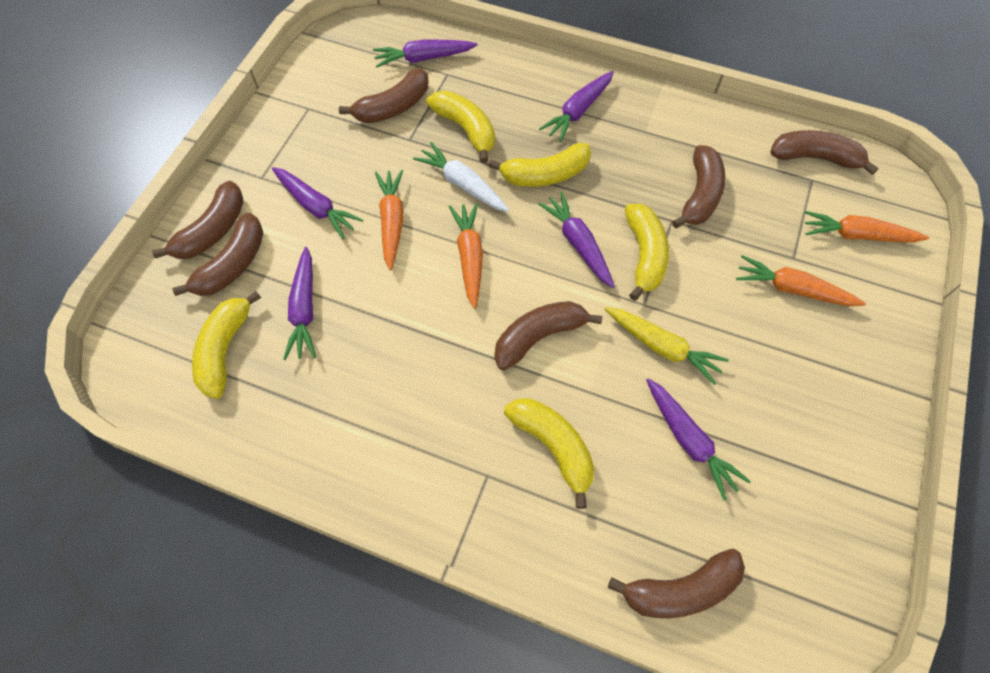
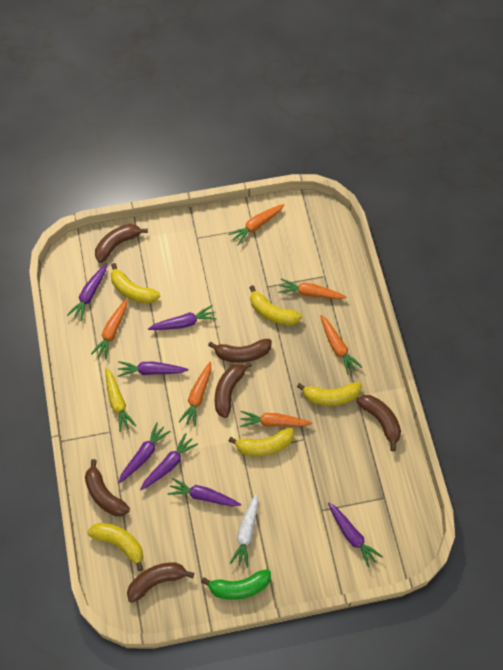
brown banana: [152,181,244,259] [172,213,263,296] [339,68,429,123] [494,301,603,371] [608,549,745,618] [672,145,726,229] [770,130,878,175] = 7 -> [85,459,130,516] [95,224,148,263] [127,562,194,603] [208,339,272,363] [215,362,252,418] [357,395,401,451] = 6
green banana: none = 0 -> [201,569,271,600] = 1
orange carrot: [375,170,404,270] [449,203,483,309] [736,255,866,306] [804,211,929,243] = 4 -> [91,299,127,359] [179,362,211,427] [228,204,284,245] [240,411,312,427] [278,278,346,299] [320,315,362,375] = 6
purple carrot: [272,167,363,239] [283,247,316,360] [373,39,478,68] [538,192,615,288] [539,71,614,142] [646,378,751,501] = 6 -> [67,264,107,321] [118,361,188,377] [118,422,171,484] [140,433,198,490] [148,305,217,330] [167,478,241,507] [328,503,383,568] = 7

